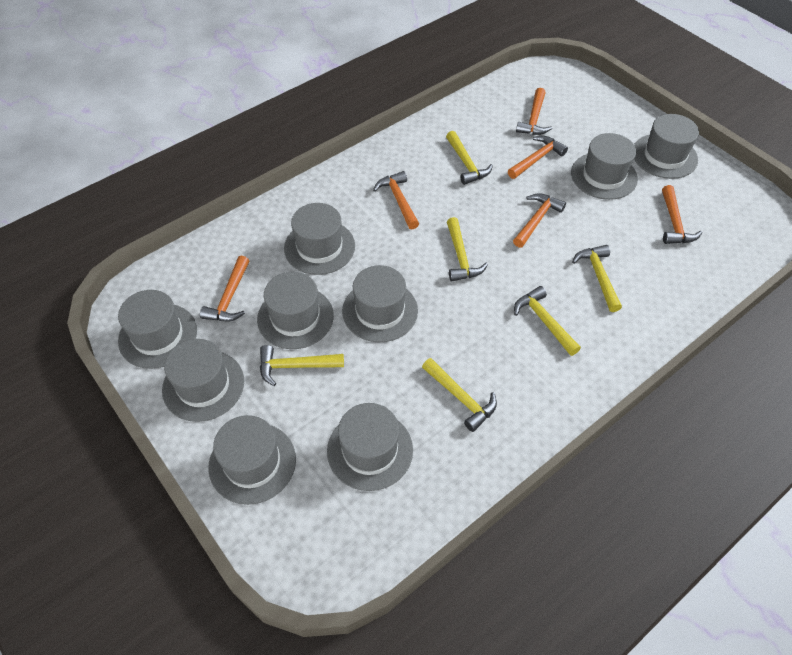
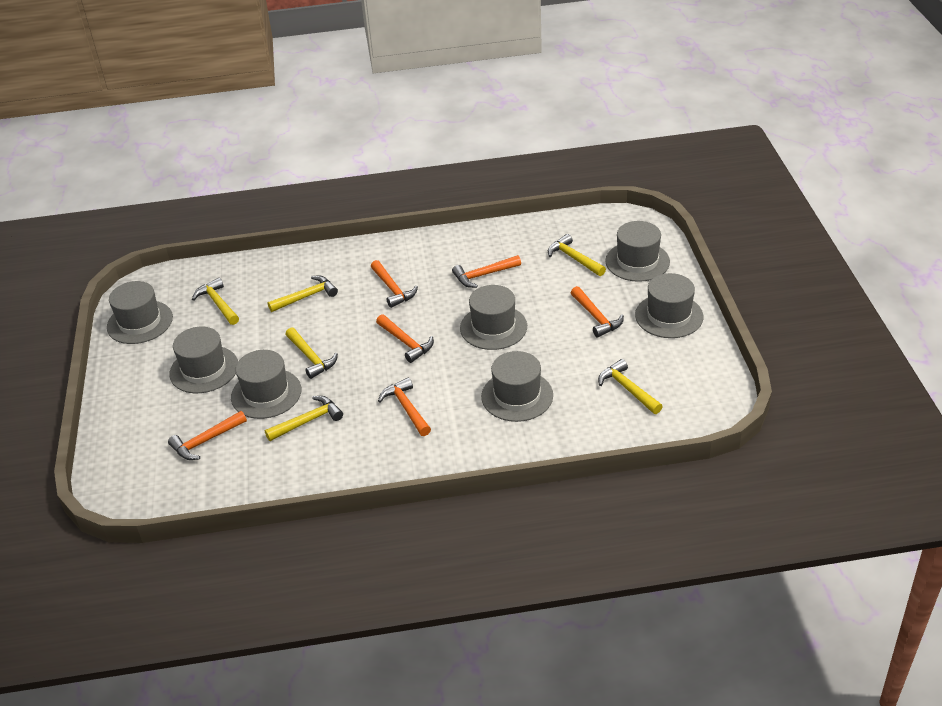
grey hat: [118,290,197,369] [162,339,244,422] [208,415,296,505] [257,272,334,349] [284,203,355,275] [327,403,413,491] [342,265,418,342] [571,133,638,200] [634,114,699,179] = 9 -> [107,281,173,344] [169,327,238,393] [231,350,301,419] [460,285,527,350] [481,351,553,422] [605,221,670,282] [635,273,703,338] = 7

